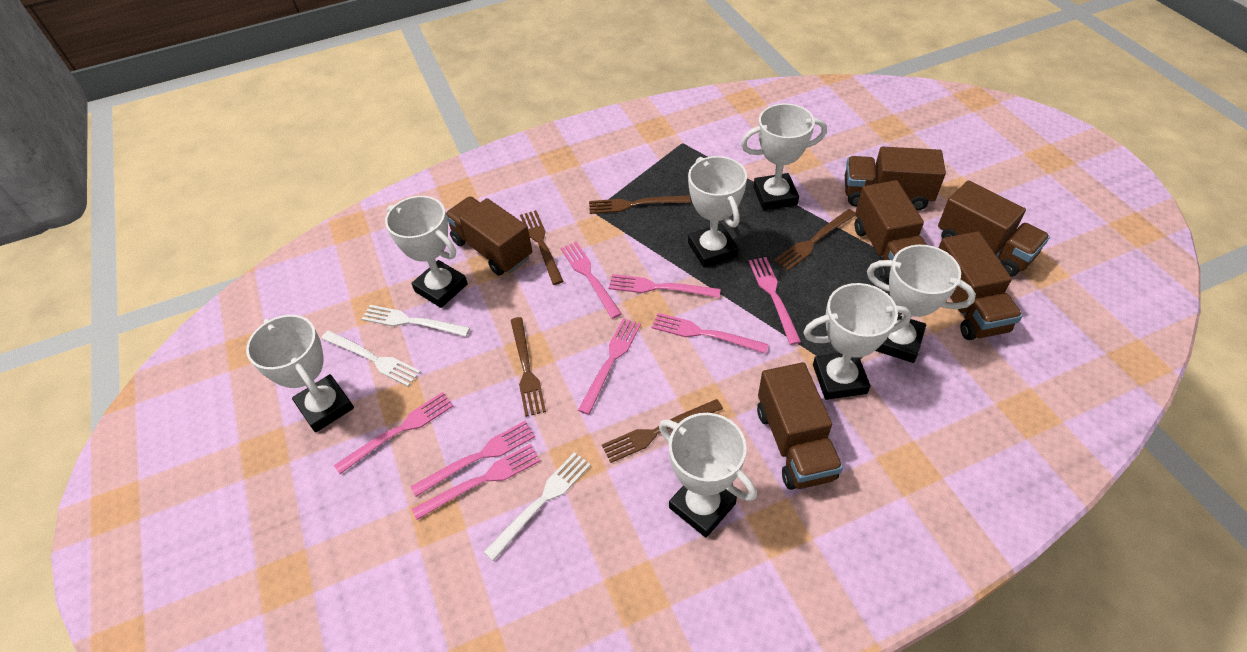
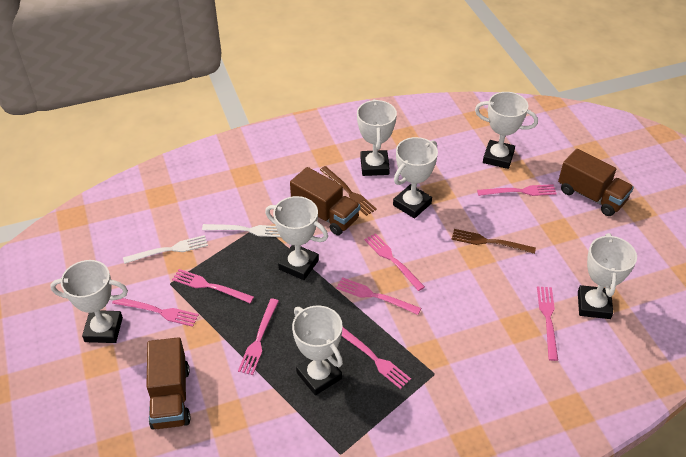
brown fork: [511,317,546,417] [520,210,564,285] [589,195,690,214] [602,399,723,463] [774,209,856,271] = 5 -> [320,166,377,216] [452,229,536,254] = 2
brown truck: [446,196,532,276] [757,362,843,490] [845,147,946,211] [855,180,927,281] [938,180,1050,277] [938,232,1022,340] = 6 -> [146,337,190,430] [290,167,360,235] [558,149,634,216] = 3
white fork: [321,330,421,387] [362,305,470,337] [484,452,591,561] = 3 -> [123,235,208,264] [202,224,281,237] = 2

